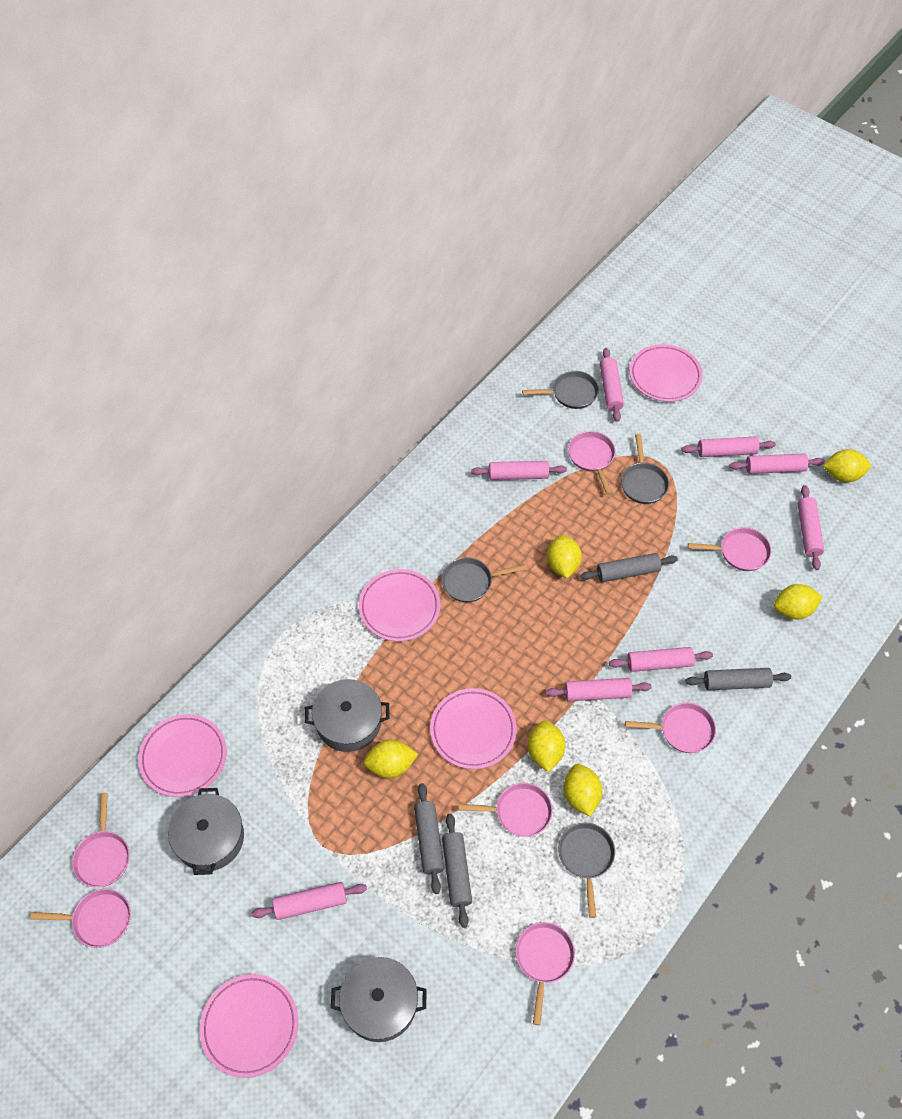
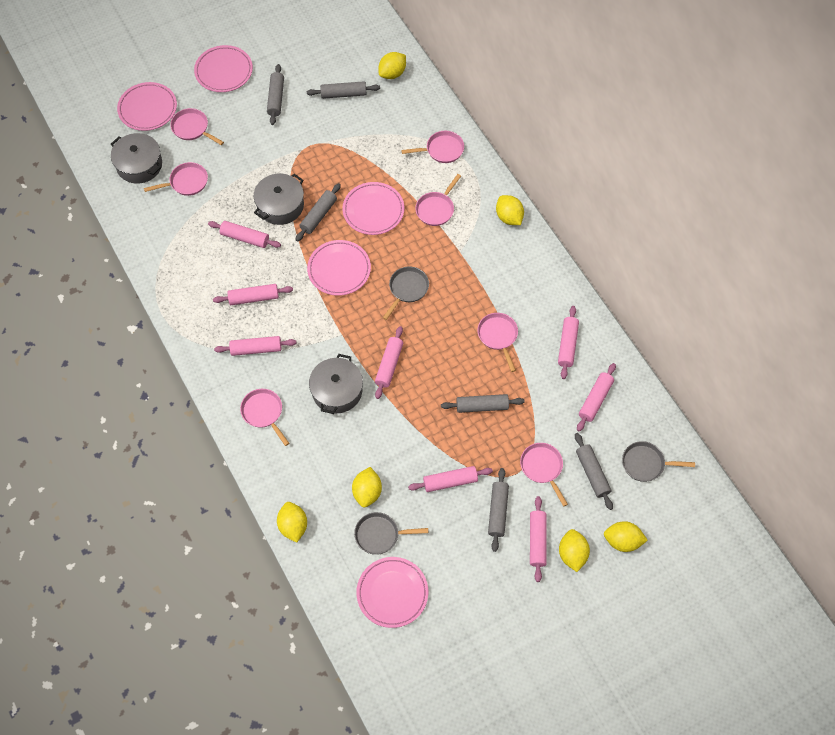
grey pan: [441,557,525,602] [522,371,599,409] [558,822,615,918] [621,434,669,504] = 4 -> [354,512,428,555] [383,266,429,320] [622,441,695,482] = 3
grey rolling pin: [414,783,444,894] [442,814,472,928] [580,553,678,582] [685,668,791,690] = 4 -> [267,64,284,125] [295,183,341,241] [307,81,380,99] [441,394,524,413] [488,468,509,552] [575,433,613,510] = 6

